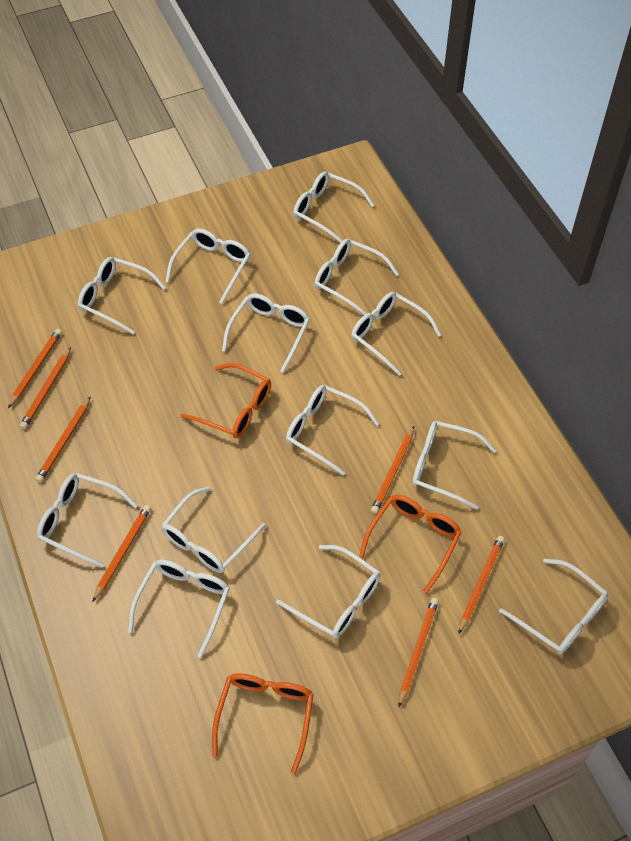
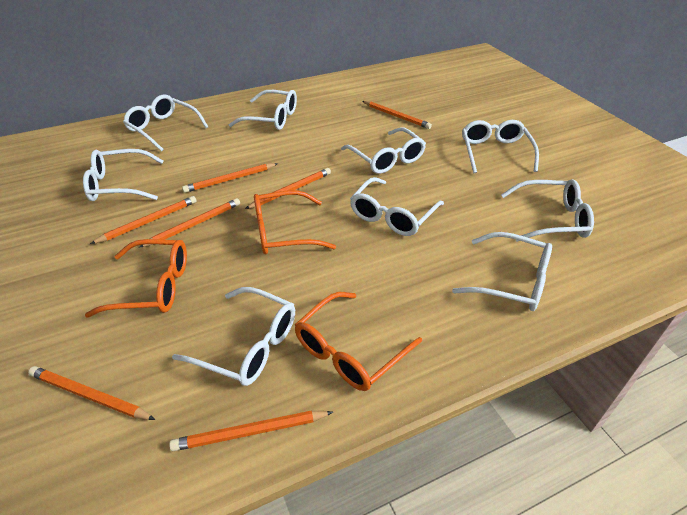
white glasses: [37,473,138,568] [78,257,166,334] [128,559,230,658] [161,487,266,573] [165,229,251,304] [222,294,310,373] [276,545,380,638] [286,385,379,475] [293,171,374,243] [314,239,399,315] [351,292,441,376] [412,421,496,510] [499,558,608,654] = 13 -> [83,149,164,201] [123,94,208,152] [172,287,295,386] [229,90,297,130] [341,127,426,174] [350,177,444,236] [452,232,552,311] [462,120,539,173] [501,179,594,242] = 9

